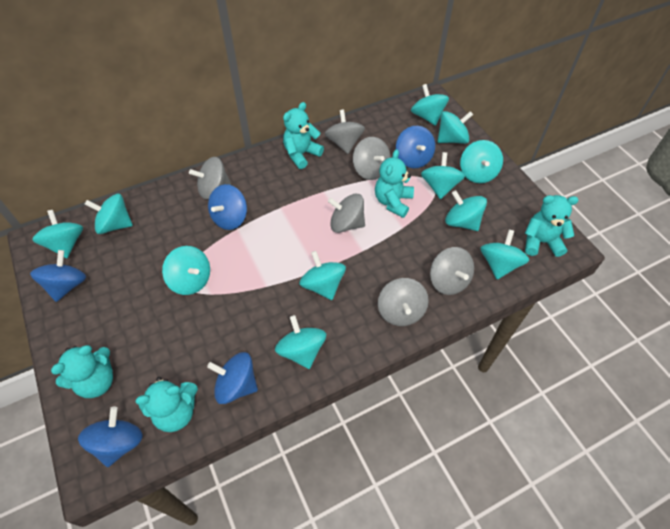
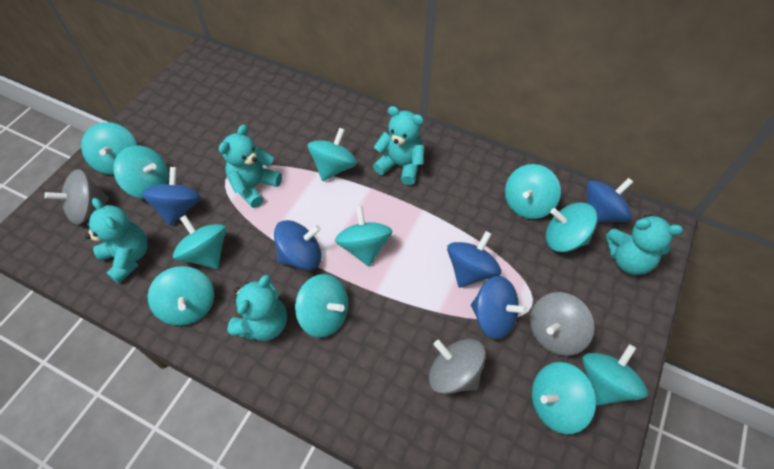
grey spinning top: [189,157,231,199] [325,110,365,154] [328,193,365,233] [353,137,391,180] [378,278,429,326] [430,247,474,295] = 6 -> [44,169,109,225] [429,339,486,394] [530,292,594,356] = 3

